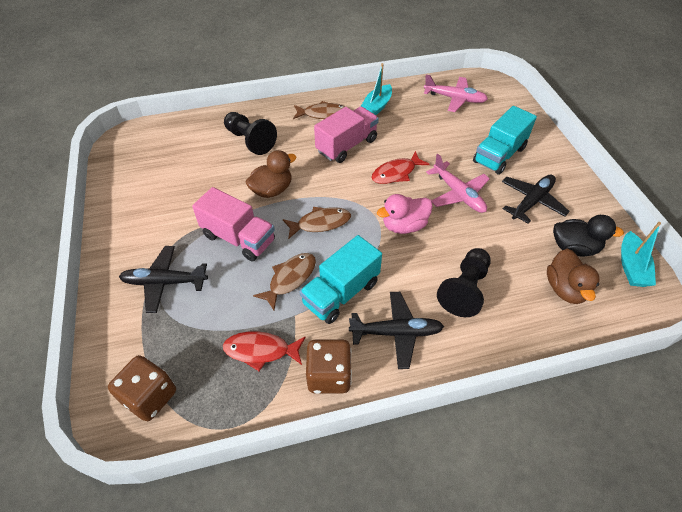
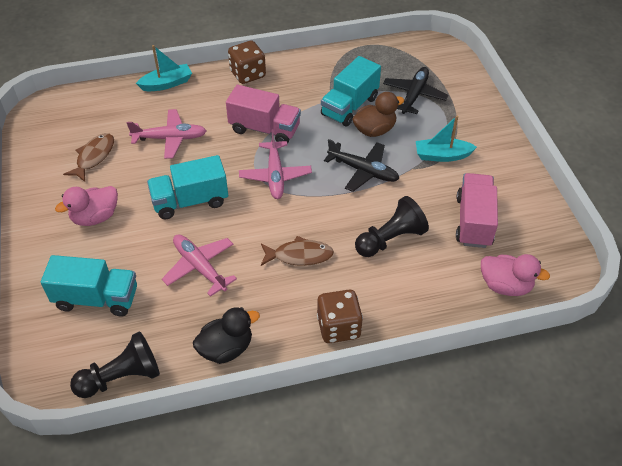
black plane: [119,246,208,313] [349,292,444,369] [502,175,570,224] = 3 -> [324,139,399,192] [383,67,448,114] = 2
brown duck: [246,150,297,198] [547,249,600,304] = 2 -> [352,92,404,137] = 1
brown fish: [253,253,316,310] [283,207,351,239] [293,101,346,119] = 3 -> [63,133,114,182] [261,236,334,266] = 2
pink duck: [377,194,433,234] = 1 -> [55,186,118,226] [481,254,550,296] = 2
pink plane: [424,75,488,112] [426,154,490,213] = 2 -> [127,109,206,159] [162,234,237,297] [239,129,312,199] = 3
red fish: [223,331,305,371] [371,151,430,184] = 2 -> none = 0
turquoise truck: [300,235,382,324] [473,106,537,175] = 2 -> [41,255,137,316] [147,155,228,219] [321,56,381,126] = 3

